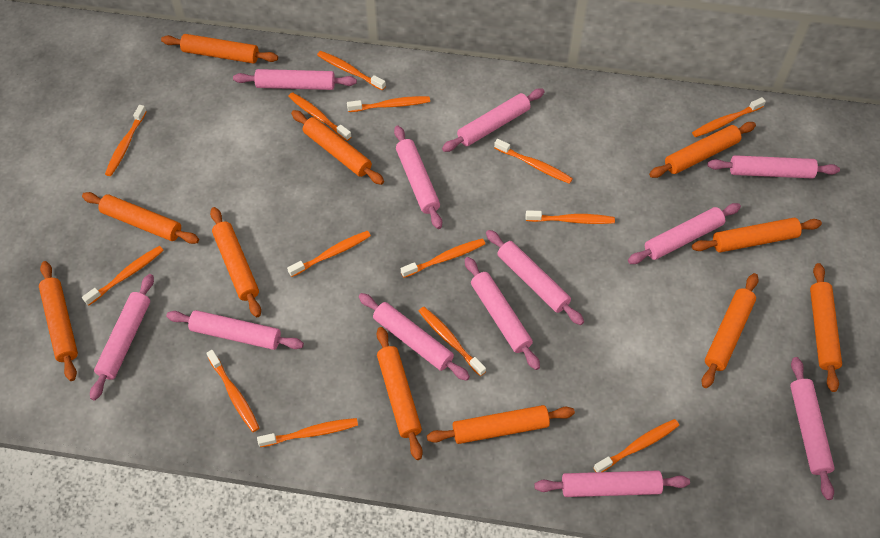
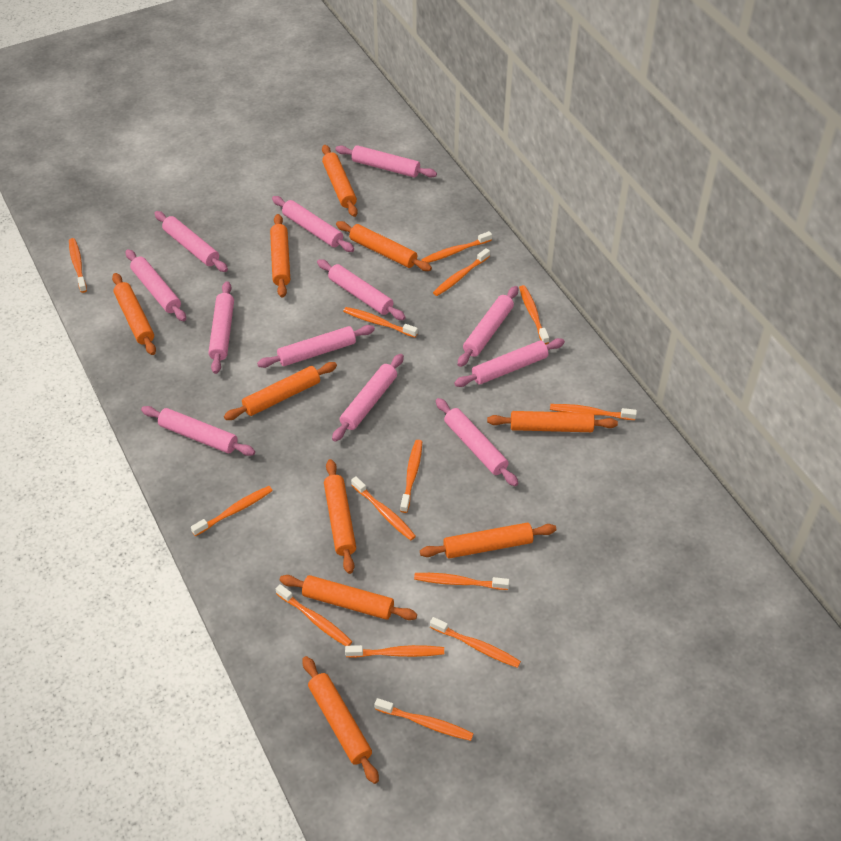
orange rolling pin: [39,261,78,381] [82,192,199,244] [161,34,278,64] [210,207,261,317] [291,110,384,185] [377,327,423,460] [427,405,575,444] [649,122,756,178] [692,218,822,252] [702,273,759,388] [810,263,842,392] = 11 -> [112,273,156,355] [224,362,337,420] [270,214,290,298] [280,575,417,620] [303,656,379,784] [322,145,358,217] [324,459,356,574] [336,221,432,271] [420,523,556,558] [487,411,618,432] = 10

